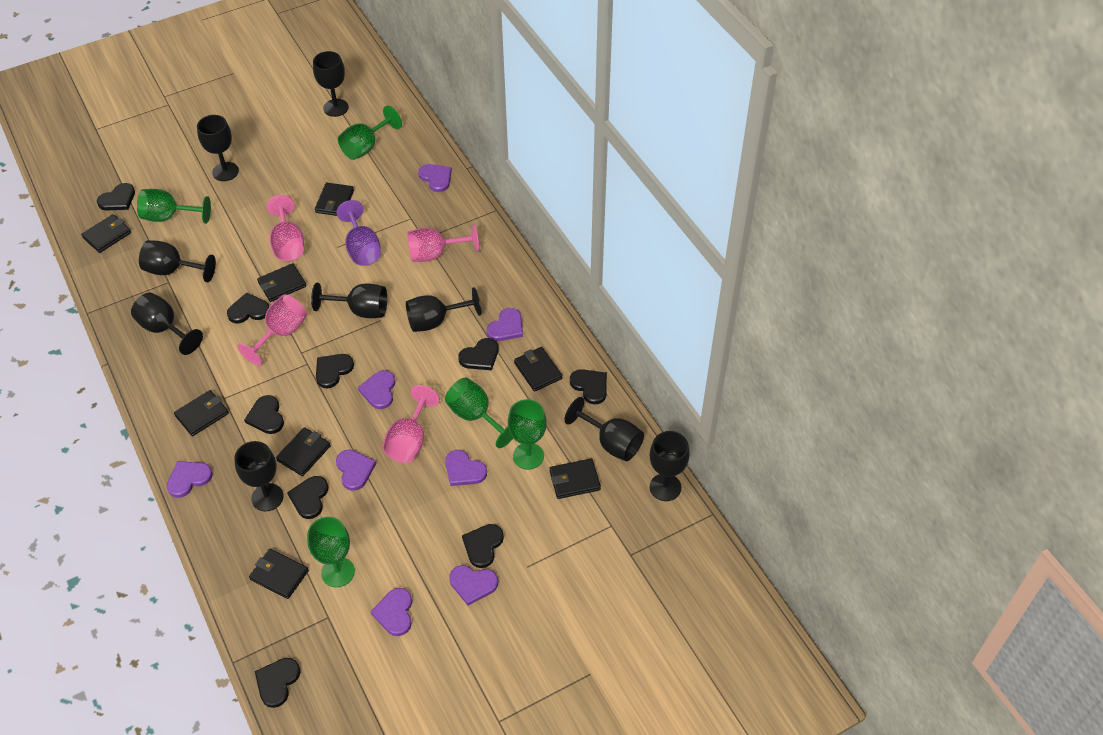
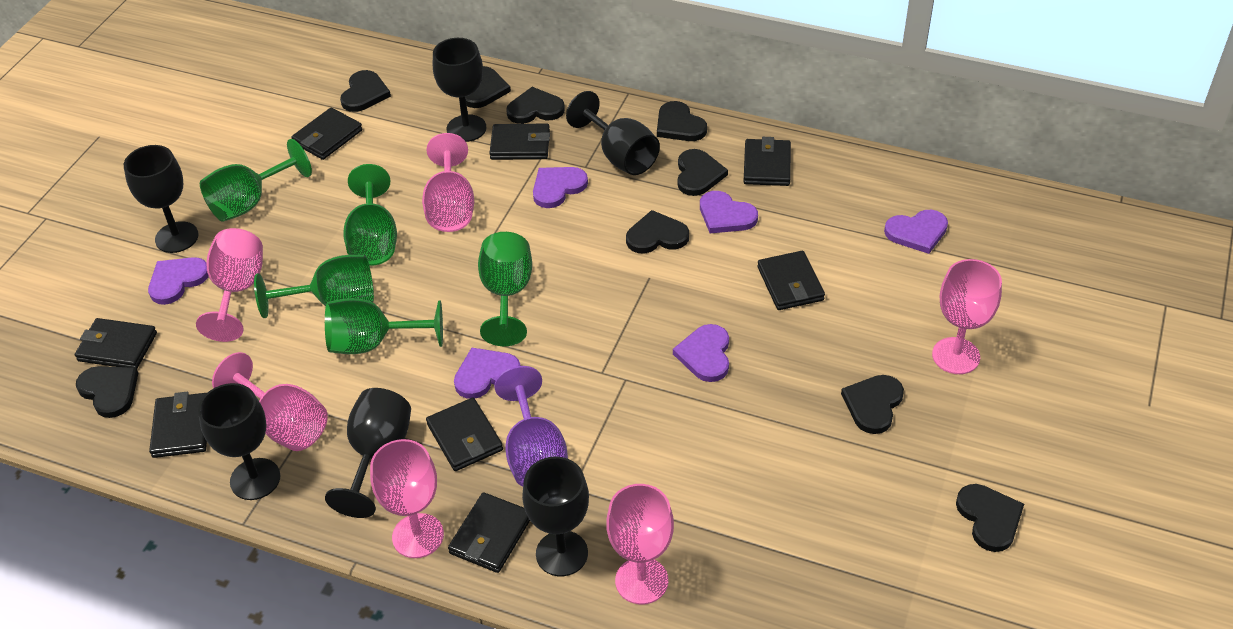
black goblet: [131,292,203,355] [139,240,216,282] [197,115,239,181] [234,441,284,511] [311,282,387,318] [313,51,349,117] [406,287,481,332] [564,397,644,461] [650,431,690,501] = 9 -> [124,145,199,253] [198,383,280,500] [325,388,411,518] [433,38,486,142] [522,457,589,576] [566,91,660,175] = 6
pink goblet: [237,294,307,366] [267,195,304,261] [382,385,440,463] [408,224,479,262] = 4 -> [196,228,263,342] [212,352,328,451] [370,439,444,558] [422,133,474,232] [606,484,674,605] [932,259,1002,374] = 6
purple heart: [167,461,213,498] [336,450,376,491] [358,370,395,409] [370,588,412,636] [418,164,452,192] [445,450,487,486] [449,565,498,606] [487,308,523,341] = 8 -> [148,257,209,305] [454,348,521,399] [533,167,588,208] [673,324,729,382] [700,191,758,233] [884,210,948,254] = 6

